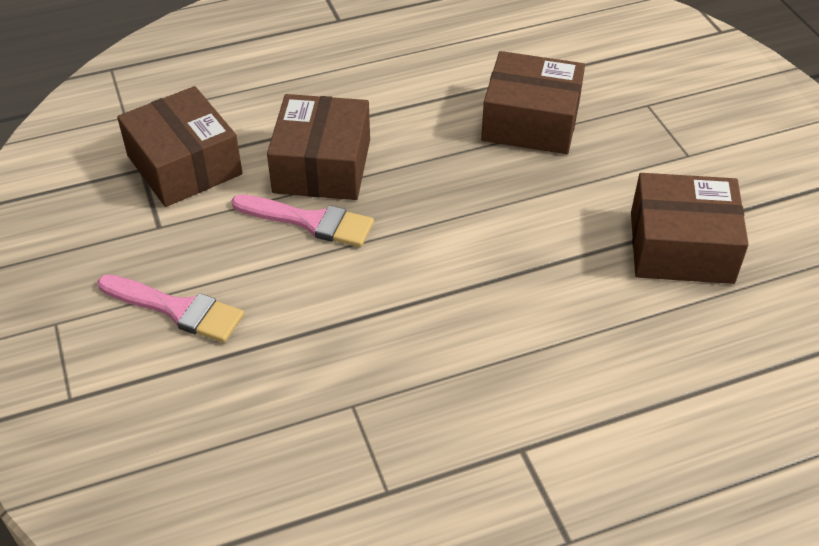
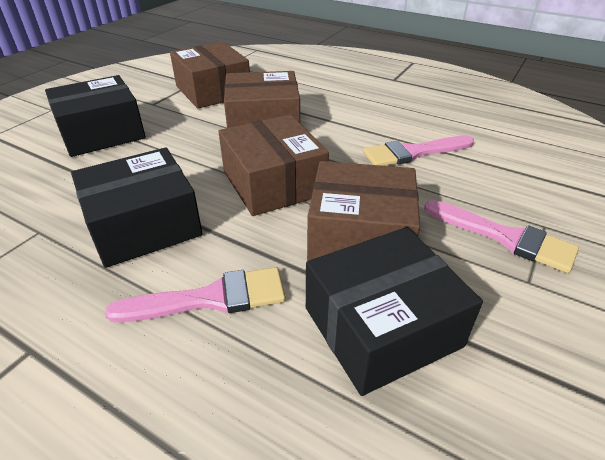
black box: none = 0 -> [45,75,146,157] [71,147,203,268] [306,227,483,396] = 3
pink brush: [97,274,244,343] [231,194,374,247] = 2 -> [105,267,285,323] [363,136,474,166] [424,200,579,273] = 3

